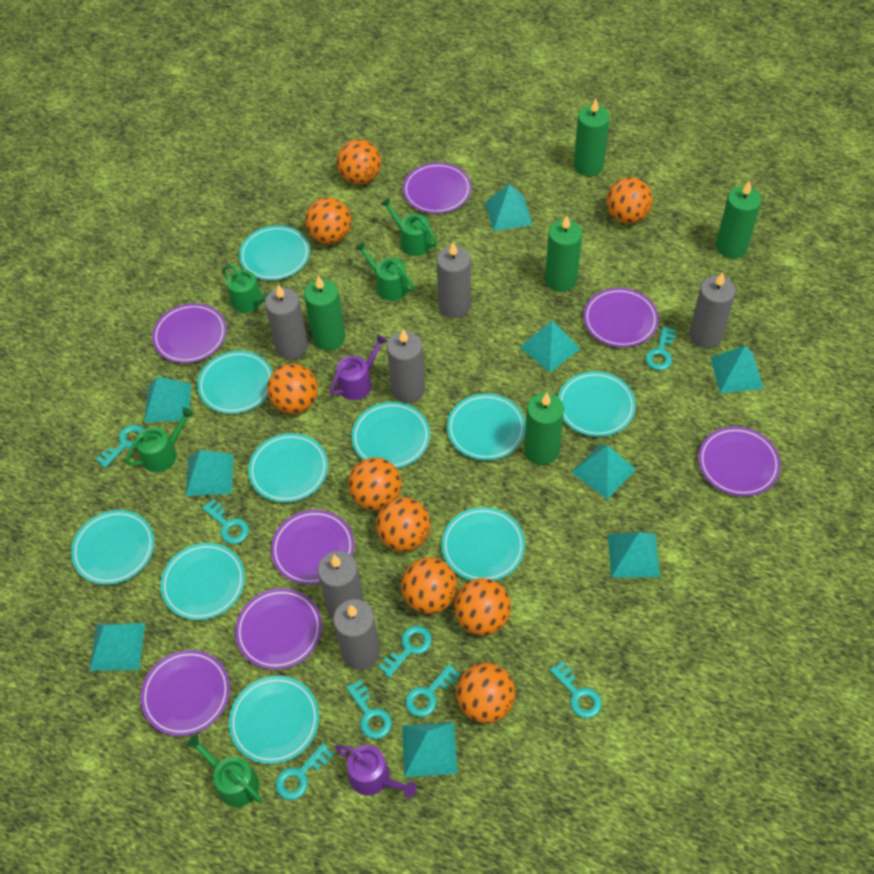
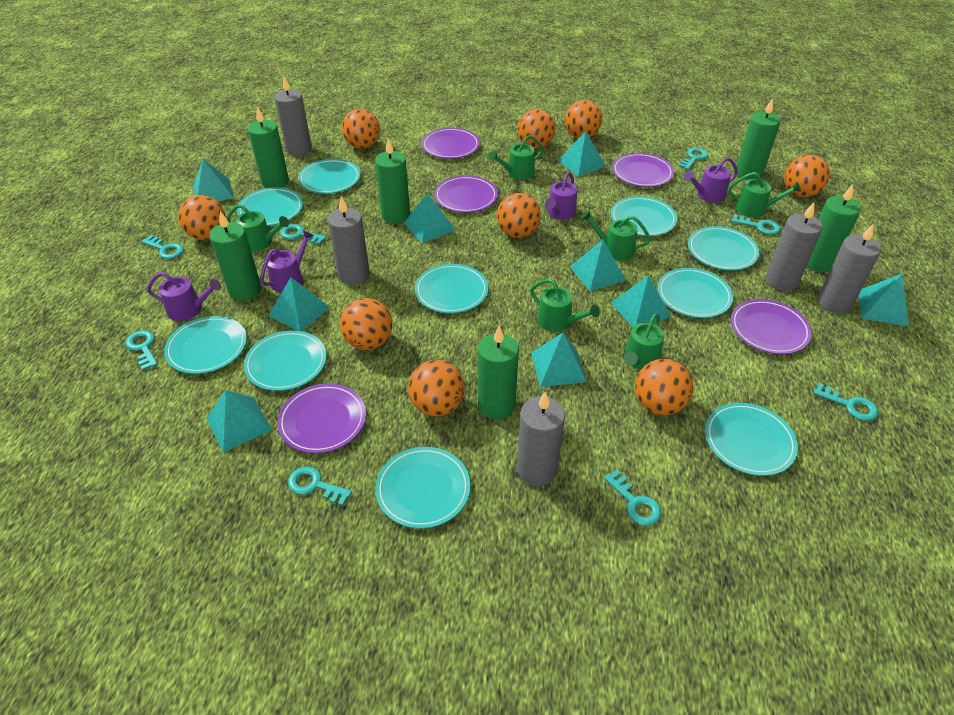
green candle: [304,276,345,351] [524,393,564,465] [545,215,582,292] [574,98,610,176] [716,180,761,258] = 5 -> [209,211,261,301] [248,107,289,188] [375,138,410,223] [478,326,519,419] [737,98,781,180] [806,185,861,272] = 6
green watering can: [126,407,194,472] [186,734,263,807] [222,265,270,313] [355,241,414,301] [381,198,437,256] = 5 -> [227,204,289,251] [489,135,543,180] [530,279,600,332] [581,210,651,261] [624,313,664,370] [728,172,801,217] = 6
grey candle: [265,284,308,359] [318,551,364,617] [333,599,380,670] [387,329,425,403] [437,242,471,318] [689,272,736,348] = 6 -> [274,76,312,156] [328,196,370,285] [517,391,565,486] [766,202,823,291] [817,223,881,314] = 5
purple plate: [140,650,230,736] [152,303,227,363] [235,588,322,670] [271,510,354,585] [403,163,471,214] [584,288,659,348] [698,427,781,496] = 7 -> [277,384,366,453] [422,128,480,159] [434,176,498,213] [612,153,674,187] [731,299,812,354] = 5
purple watering can: [329,334,388,400] [335,745,417,798] = 2 -> [147,272,221,321] [260,230,314,293] [545,172,577,220] [684,157,738,203] = 4

